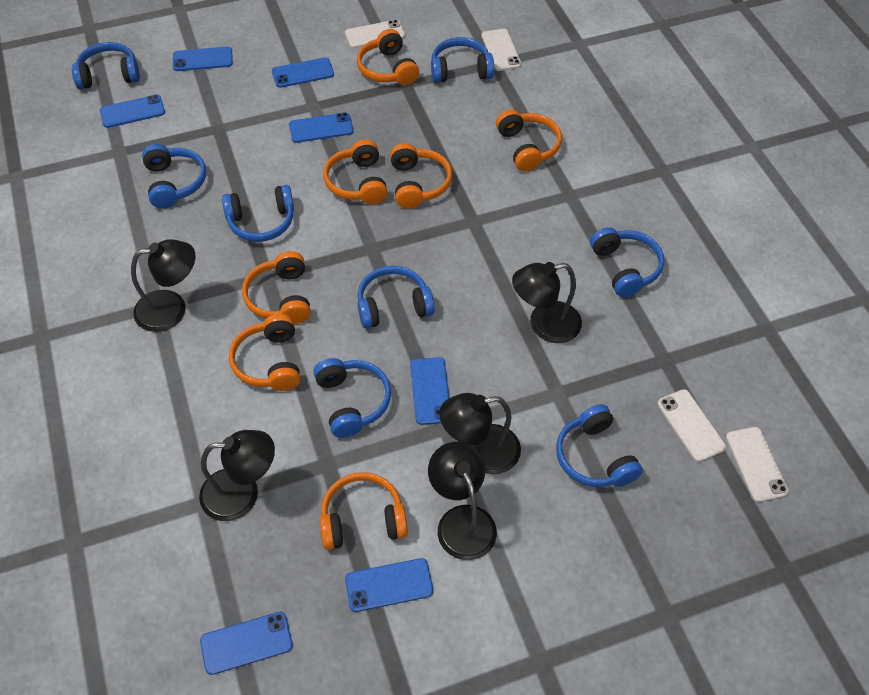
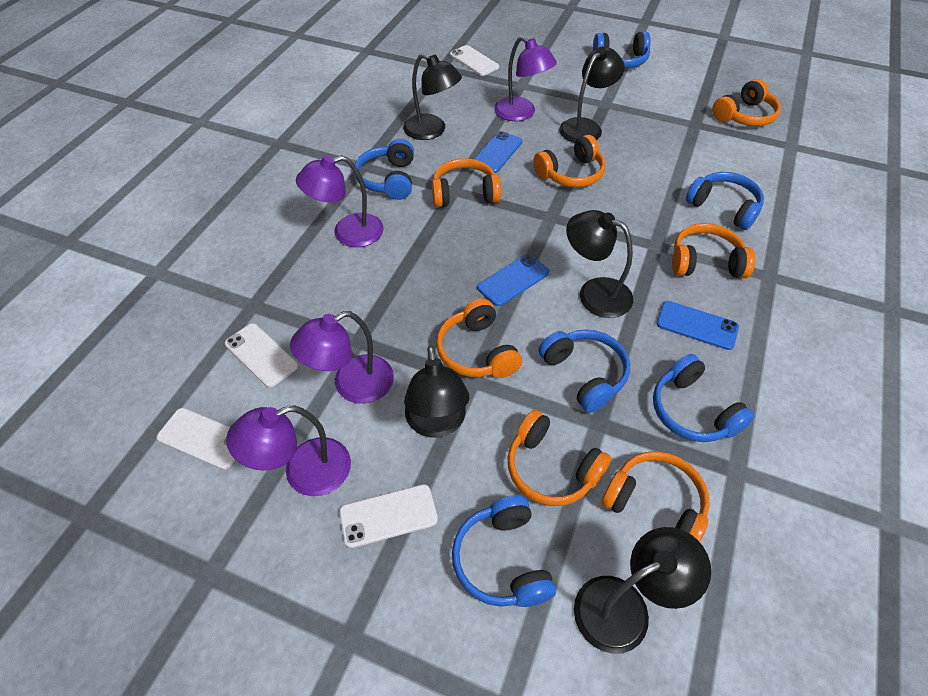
blue headphones: [72,42,140,89] [142,144,206,209] [222,185,294,242] [313,358,391,438] [357,266,435,329] [431,37,494,83] [556,404,643,487] [590,227,664,297] = 8 -> [355,139,414,200] [452,495,556,607] [538,330,630,413] [593,32,651,68] [653,354,754,442] [686,172,764,230] = 6
blue phone: [100,95,165,128] [173,47,233,71] [200,612,293,675] [272,57,334,88] [289,113,353,143] [345,558,433,612] [410,357,450,425] = 7 -> [474,131,522,173] [477,254,549,306] [656,301,739,350] = 3
purple lamp: none = 0 -> [226,406,351,496] [290,311,394,404] [296,155,384,247] [494,36,557,121] = 4

